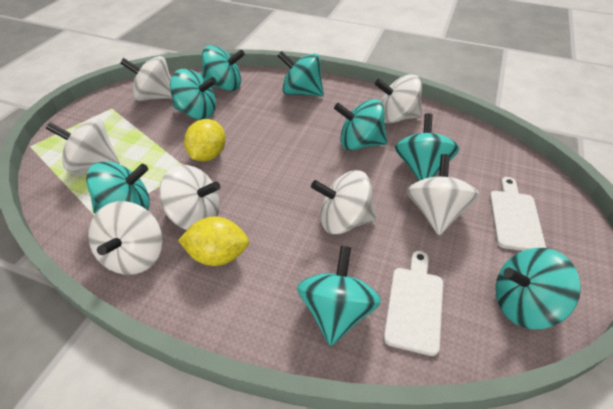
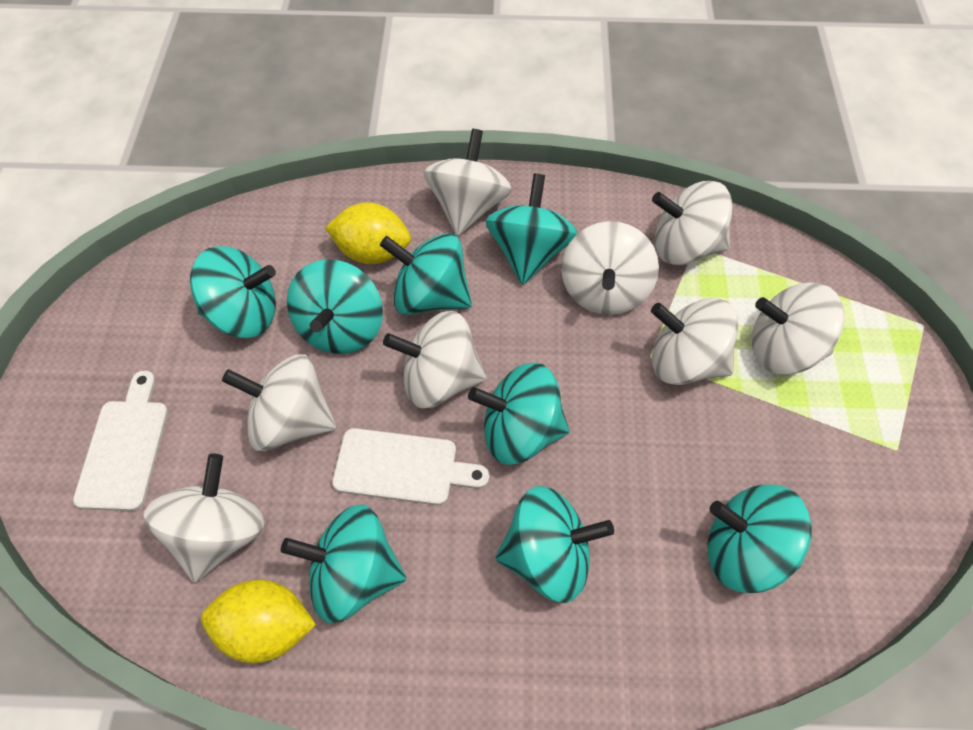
white spinning top: [46,118,120,172] [88,201,163,275] [120,56,172,101] [159,165,220,230] [311,170,376,234] [374,74,422,123] [407,154,479,235] = 7 -> [144,454,265,582] [222,354,336,451] [383,311,486,408] [424,129,512,236] [561,221,659,315] [651,298,739,385] [652,181,733,265] [751,283,844,374] = 8

